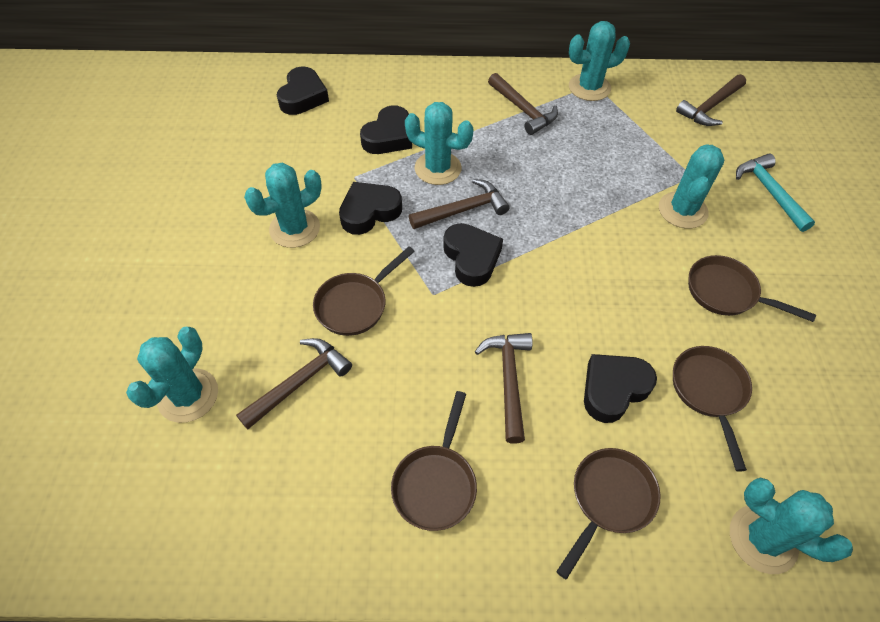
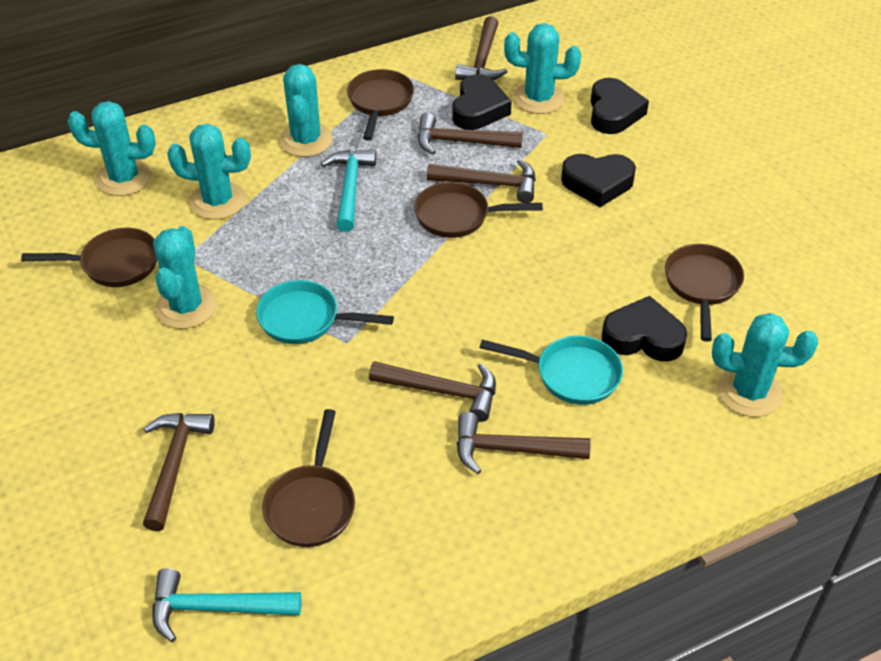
black heart: [277,67,329,115] [339,182,402,235] [360,105,412,154] [443,223,503,287] [584,354,657,423] = 5 -> [452,74,512,130] [561,154,636,207] [591,78,649,134] [602,296,687,361] = 4
brown hammer: [236,338,352,430] [409,179,510,229] [475,333,532,444] [488,73,558,135] [676,74,746,126] = 5 -> [143,413,215,531] [369,361,496,422] [418,113,523,155] [427,159,536,203] [455,16,508,80] [457,412,591,474] = 6
turquoise hammer: [736,154,815,232] = 1 -> [152,568,302,642] [321,149,376,232] = 2
turquoise pan: none = 0 -> [256,280,394,344] [480,336,623,405] = 2

